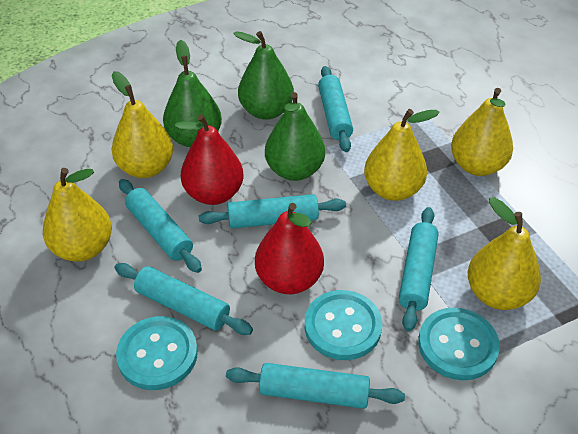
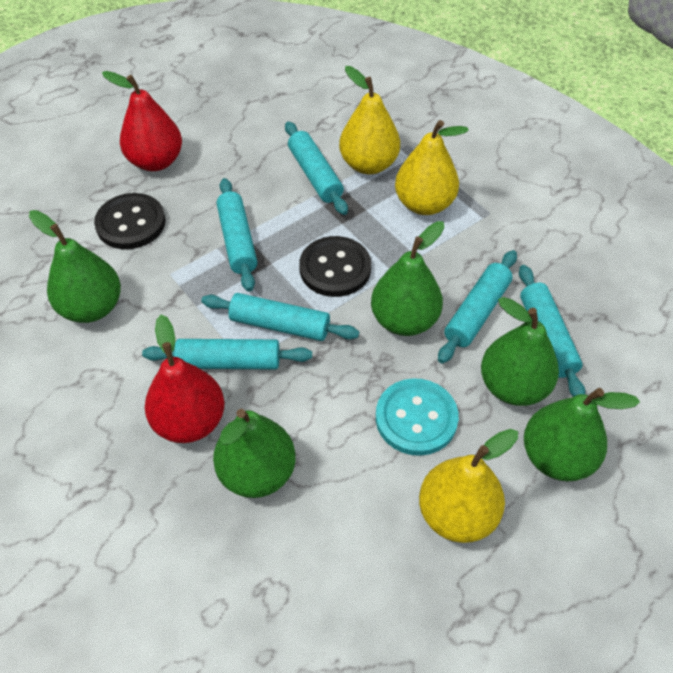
black button: none = 0 -> [94,193,166,249] [299,236,371,297] = 2
green pear: [163,40,222,147] [233,31,294,120] [265,92,325,181] = 3 -> [29,210,121,323] [213,409,296,498] [371,221,445,336] [481,297,559,406] [524,388,640,481] = 5
turquoise button: [116,316,198,390] [305,290,382,360] [418,307,500,380] = 3 -> [376,378,459,456] = 1
yellow pear: [43,168,112,262] [112,71,173,178] [364,109,440,201] [451,88,513,176] [468,197,541,310] = 5 -> [339,66,400,174] [395,120,469,215] [419,429,518,543] = 3

